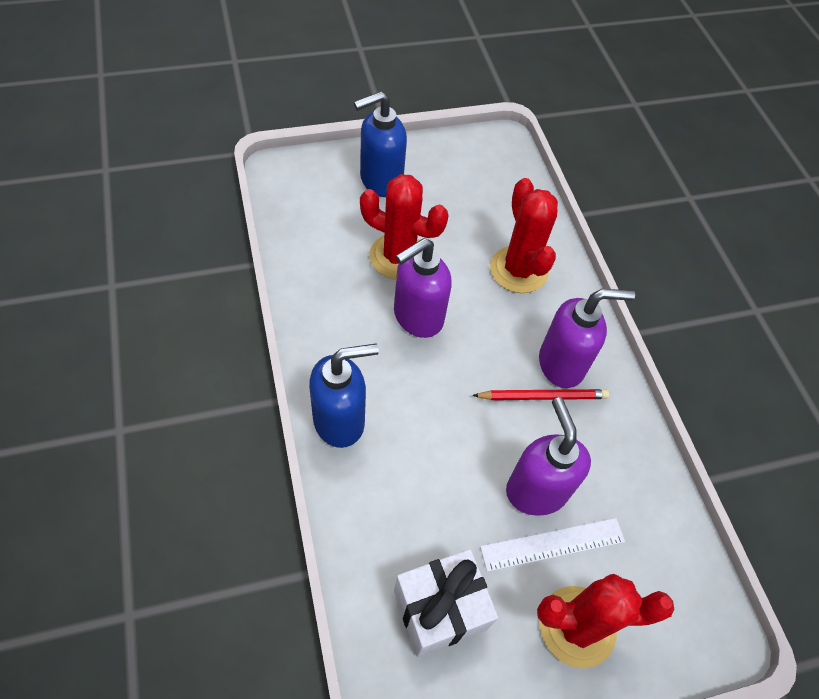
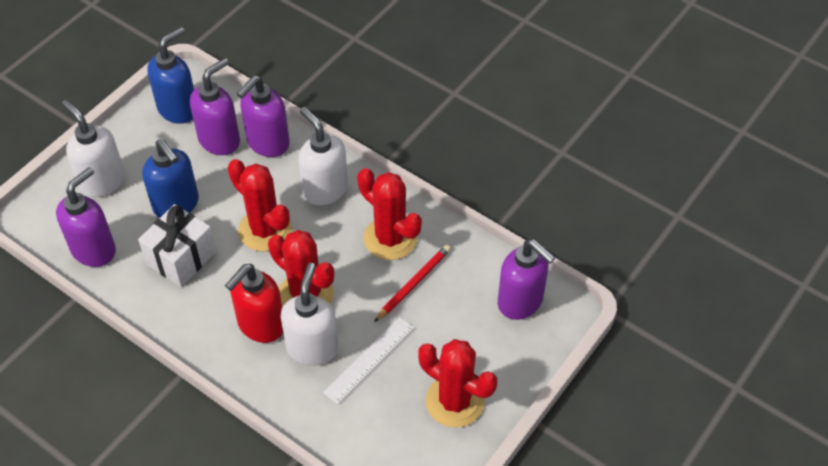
purple soap dispenser: [394,238,452,338] [506,397,591,516] [539,289,635,388] = 3 -> [56,167,116,267] [190,58,240,155] [237,75,290,157] [498,239,556,320] = 4
red cactus: [360,174,449,280] [490,178,558,293] [537,574,675,669] = 3 -> [228,159,292,252] [268,230,334,308] [357,168,422,260] [418,339,497,428] = 4
red soap dispenser: none = 0 -> [225,264,283,343] = 1
white soap dispenser: none = 0 -> [62,100,125,197] [281,263,339,366] [298,107,348,205] = 3

